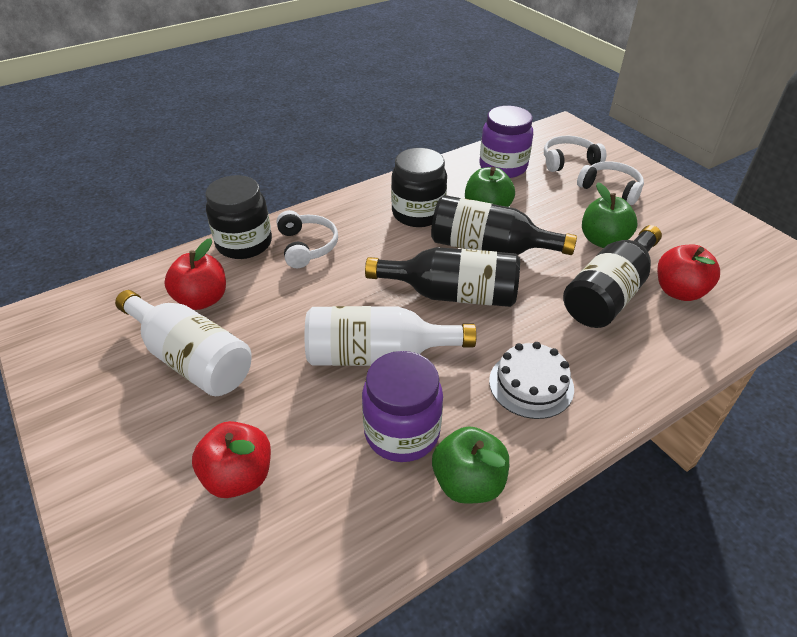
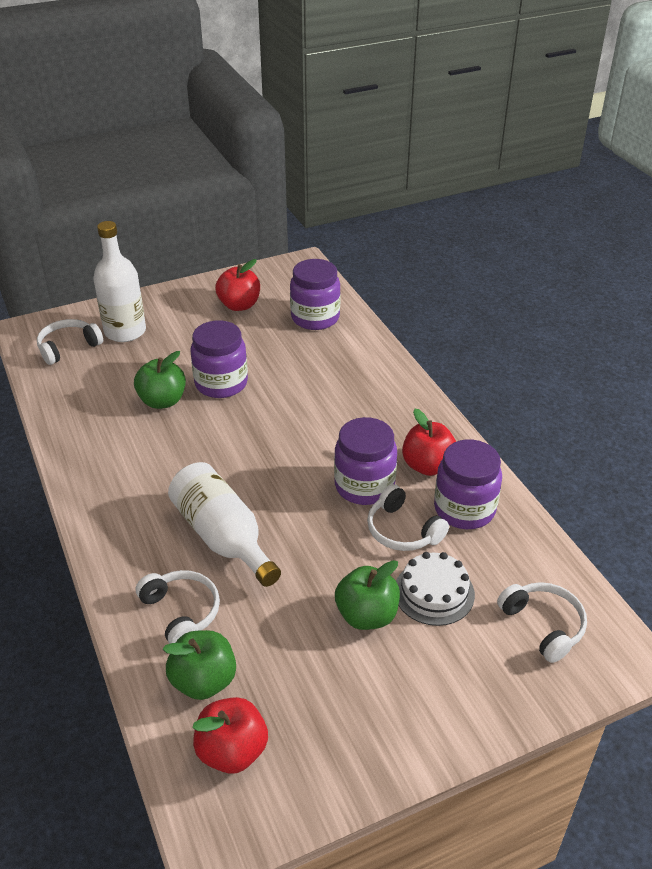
black bottle: [365,247,520,307] [431,195,577,255] [563,225,662,328] = 3 -> none = 0
black jar: [205,175,272,259] [391,148,447,227] = 2 -> none = 0
purple jar: [362,351,443,462] [479,106,533,178] = 2 -> [191,320,248,398] [290,259,341,330] [334,417,397,505] [434,440,502,529] = 4
white headphones: [276,210,338,268] [544,136,606,172] [577,161,644,205] = 3 -> [37,319,103,365] [136,570,220,644] [367,484,449,551] [497,582,587,663] = 4

